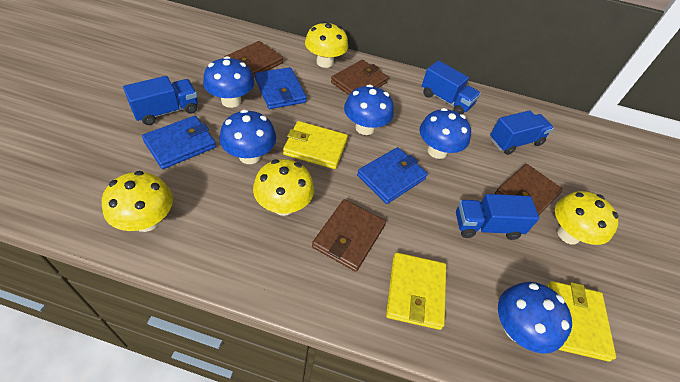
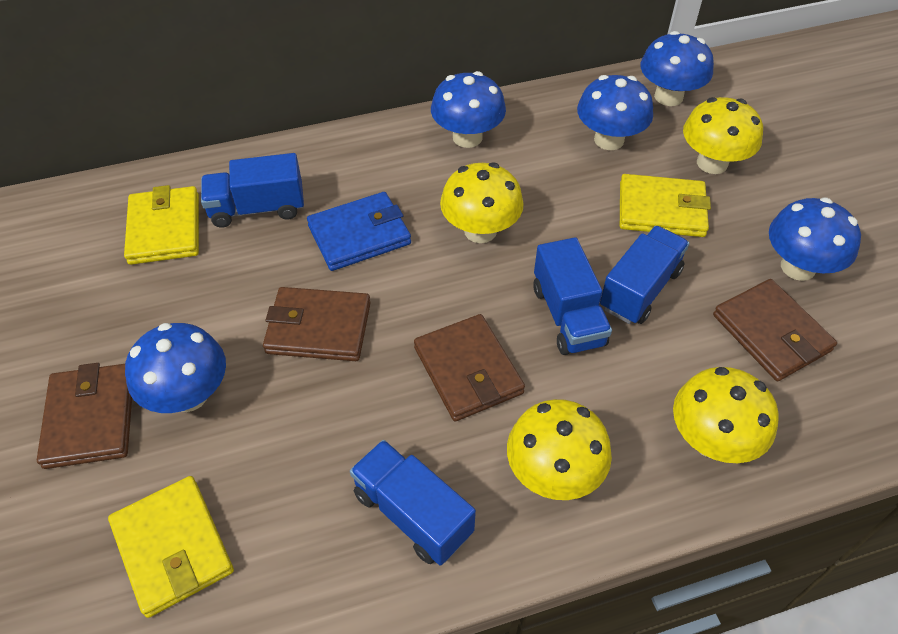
blue wallet: [142,116,216,169] [255,67,307,109] [357,147,428,204] = 3 -> [307,192,411,271] = 1

